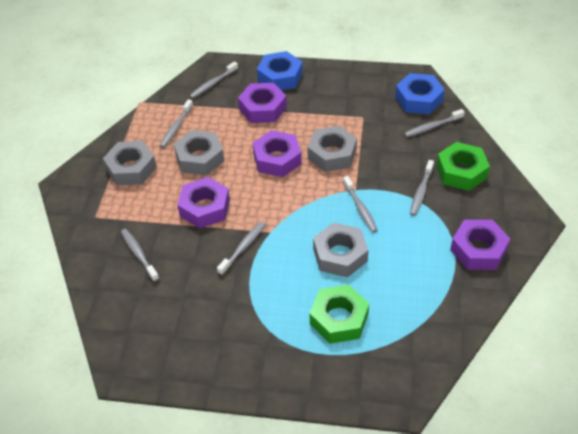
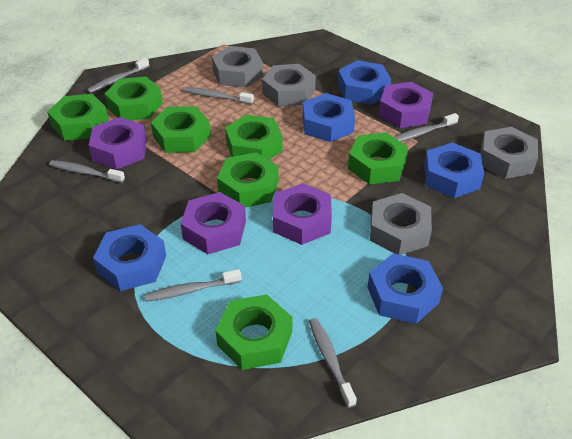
blue nut: [257,51,303,90] [395,73,445,114] = 2 -> [93,224,166,291] [303,93,355,142] [338,60,391,105] [367,253,443,324] [424,143,484,198] = 5
green nut: [310,285,369,344] [436,142,490,191] = 2 -> [47,94,109,141] [105,76,163,121] [151,106,211,153] [216,294,292,370] [217,152,279,207] [225,115,283,160] [348,132,408,184] = 7
grey toothbrush: [121,229,159,282] [160,99,193,148] [189,61,238,99] [217,221,266,275] [343,176,378,233] [404,109,465,137] [410,160,434,216] = 7 -> [49,160,125,183] [87,58,149,93] [145,269,242,302] [184,87,254,104] [309,318,357,408] [394,113,459,142] = 6

